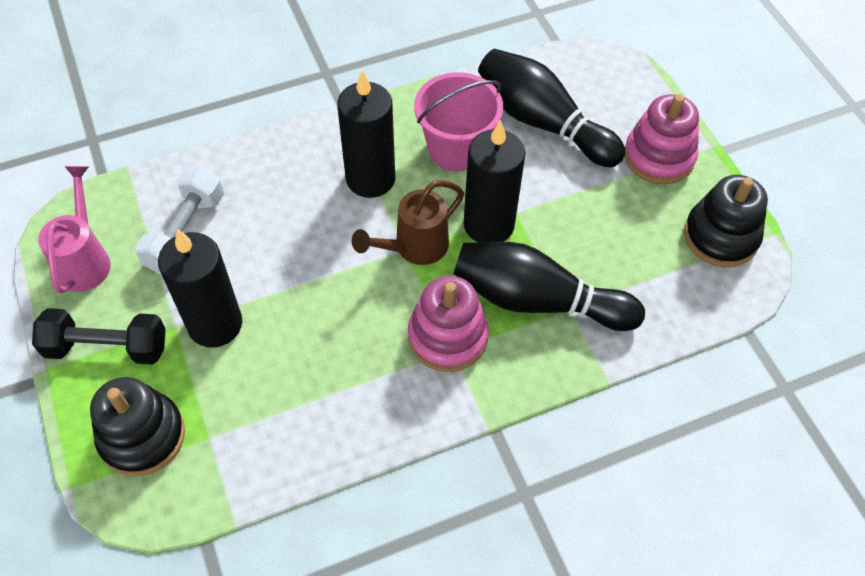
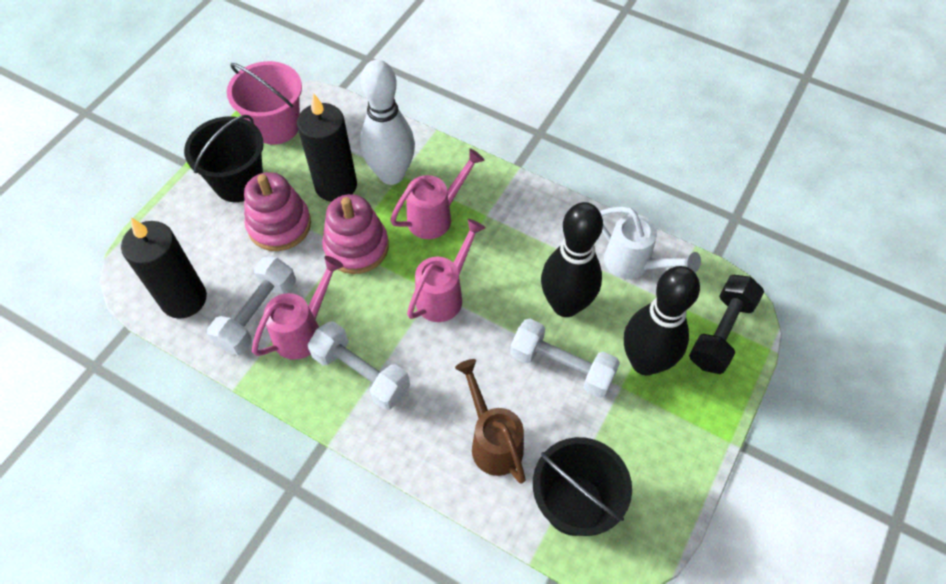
black bucket: none = 0 -> [184,115,264,202] [533,437,632,536] = 2
black candle: [158,229,242,348] [337,70,395,198] [464,120,525,242] = 3 -> [121,217,207,319] [297,93,357,202] = 2
black stacking toy: [90,377,185,476] [684,175,768,267] = 2 -> none = 0
pink watering can: [38,166,111,294] = 1 -> [252,256,344,360] [390,148,485,239] [407,219,485,322] = 3
white bowling pin: none = 0 -> [360,60,415,185] = 1
white dumbbell: [135,167,224,274] = 1 -> [207,257,296,355] [308,321,410,410] [510,319,620,398] = 3
white watering can: none = 0 -> [600,207,701,279] = 1

